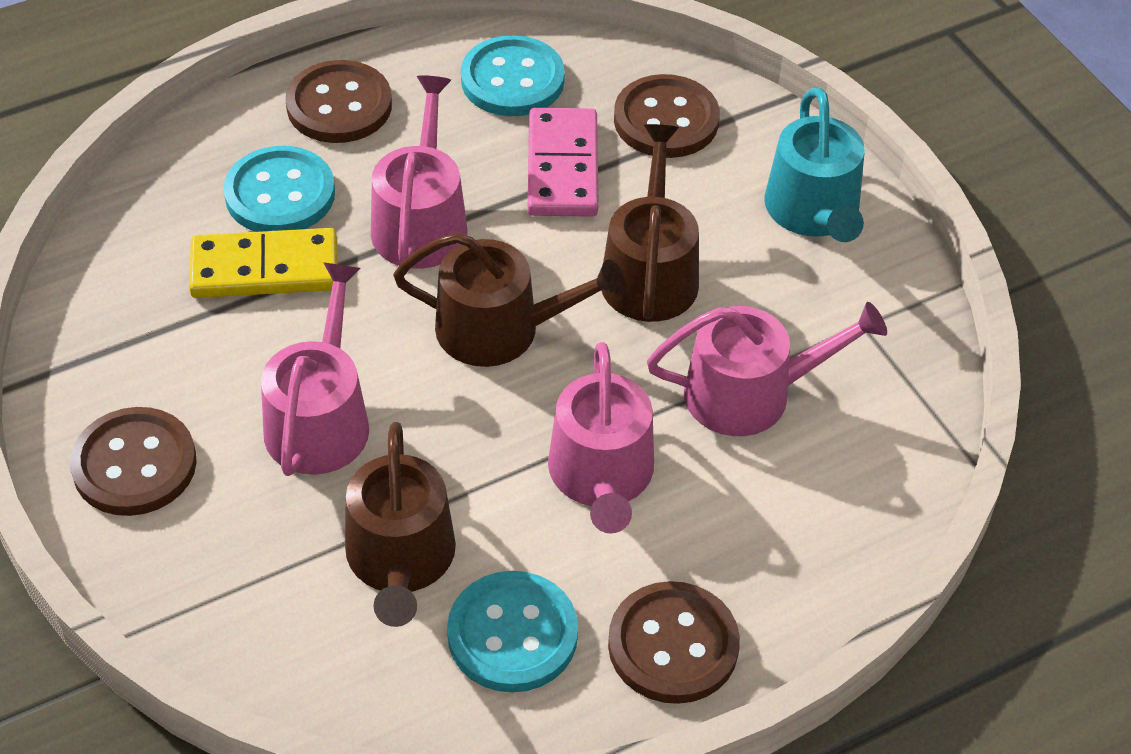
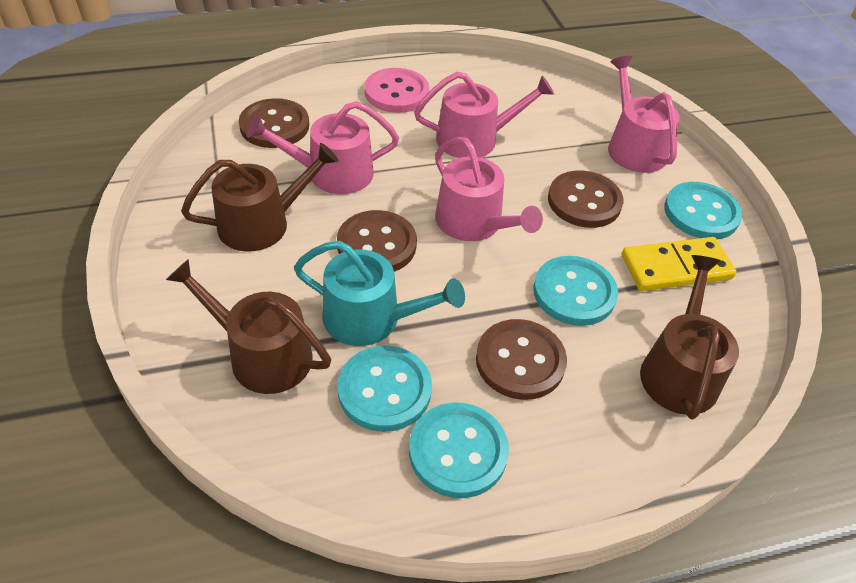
pink button: none = 0 -> [364,68,429,113] = 1
pink domino: [528,108,599,217] = 1 -> none = 0
turquoise button: [223,146,335,232] [447,571,578,692] [461,35,565,116] = 3 -> [338,346,432,432] [409,402,509,498] [533,256,618,326] [664,182,743,239] = 4

